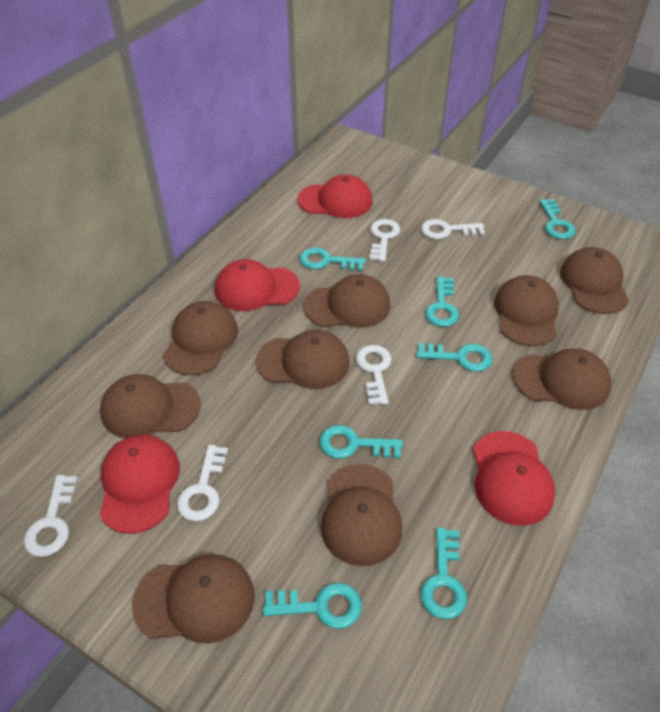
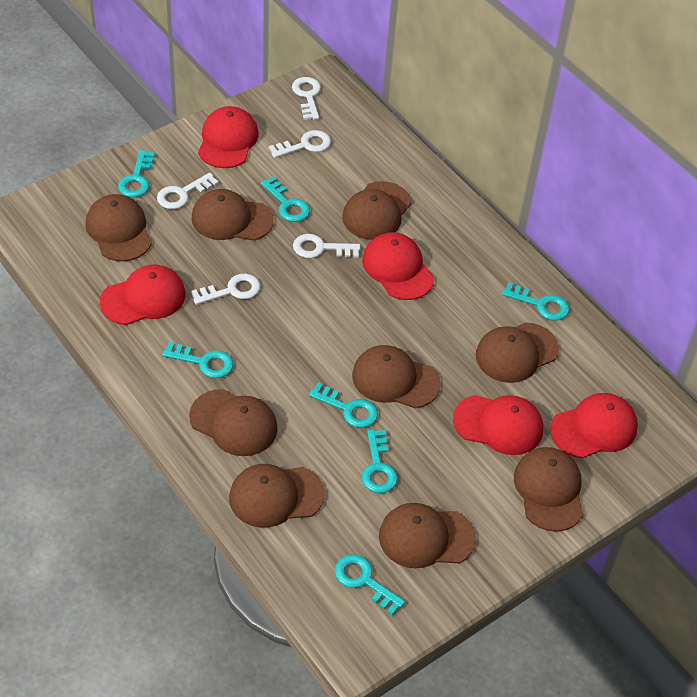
red cap: [100,434,180,534] [215,259,300,311] [298,174,373,218] [473,431,555,526] = 4 -> [100,265,185,325] [198,106,259,168] [362,232,434,300] [453,395,543,455] [550,393,638,459] = 5

